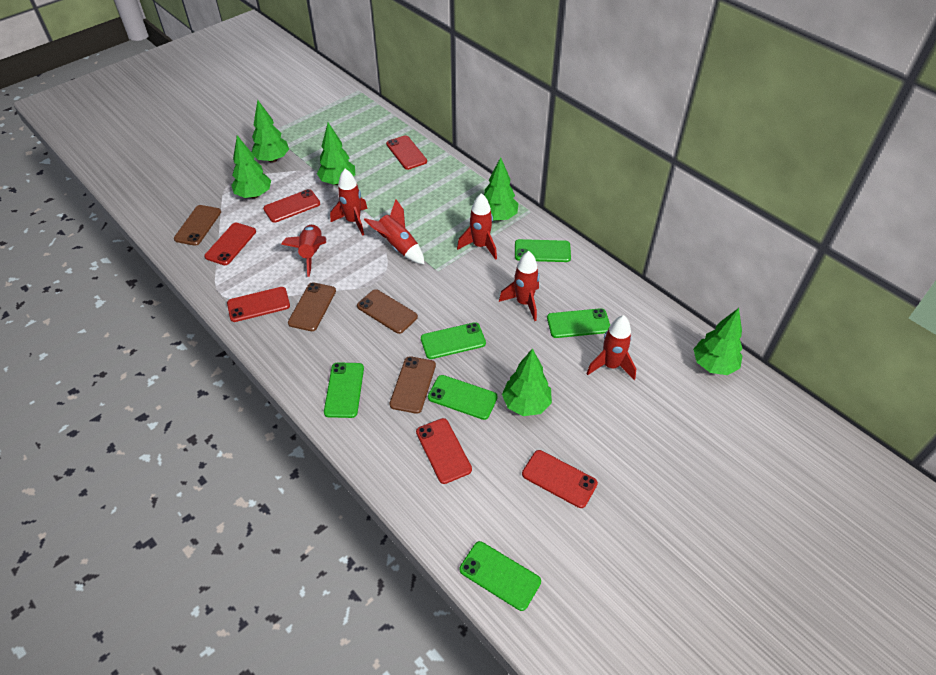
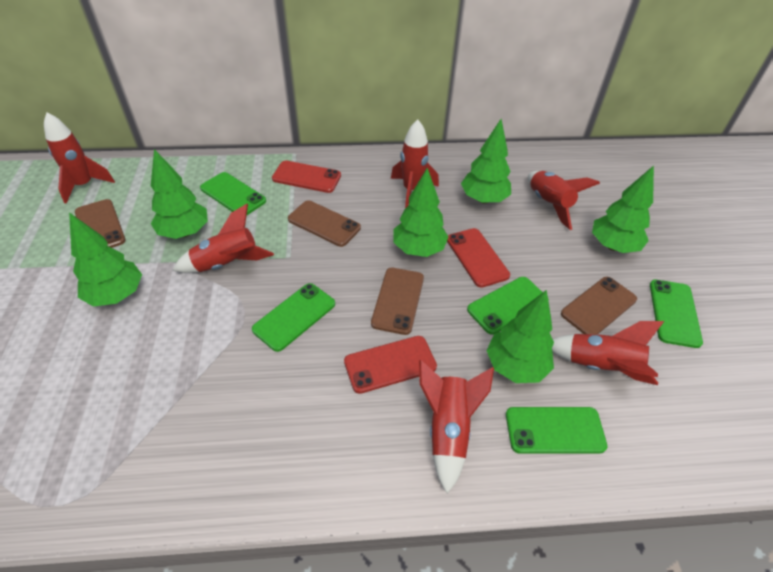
green phone: [324,362,364,418] [421,322,486,359] [428,375,498,420] [460,541,541,611] [515,239,571,262] [547,308,610,338] = 6 -> [200,172,266,215] [252,283,335,352] [467,277,549,335] [506,407,607,454] [650,280,703,348] = 5
red phone: [204,223,256,265] [227,287,290,322] [263,189,320,223] [386,135,427,170] [416,418,472,484] [522,450,598,508] = 6 -> [272,160,341,193] [344,336,437,394] [447,228,510,288] = 3

